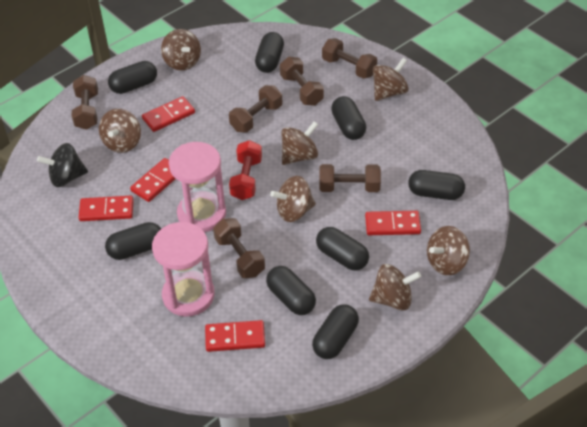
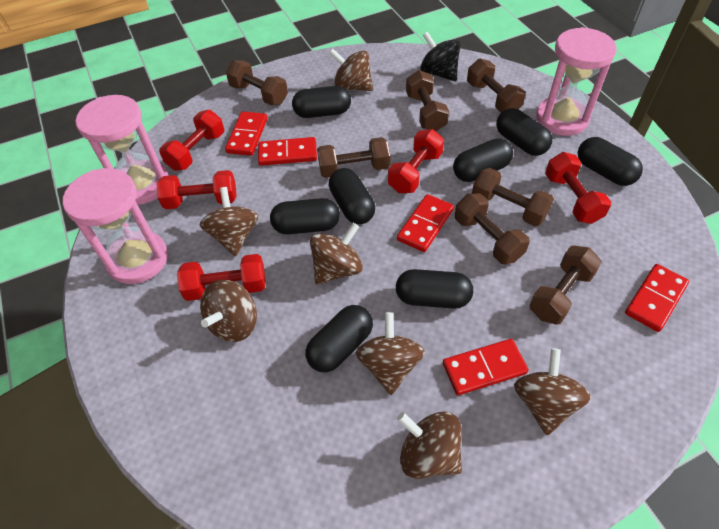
brown dumbbell: [72,75,98,130] [213,218,265,278] [229,85,282,133] [280,57,324,106] [319,164,381,192] [322,38,377,79] = 6 -> [226,60,288,105] [317,137,390,178] [406,70,449,131] [455,193,530,264] [467,58,525,112] [472,168,554,226] [529,246,602,325] = 7
pink hourglass: [152,222,215,317] [169,142,226,232] = 2 -> [63,168,168,284] [76,95,169,205] [536,27,617,136] = 3
red dumbbell: [229,140,262,200] = 1 -> [157,170,236,209] [159,110,224,171] [177,254,266,301] [388,129,444,193] [545,152,611,224] = 5

